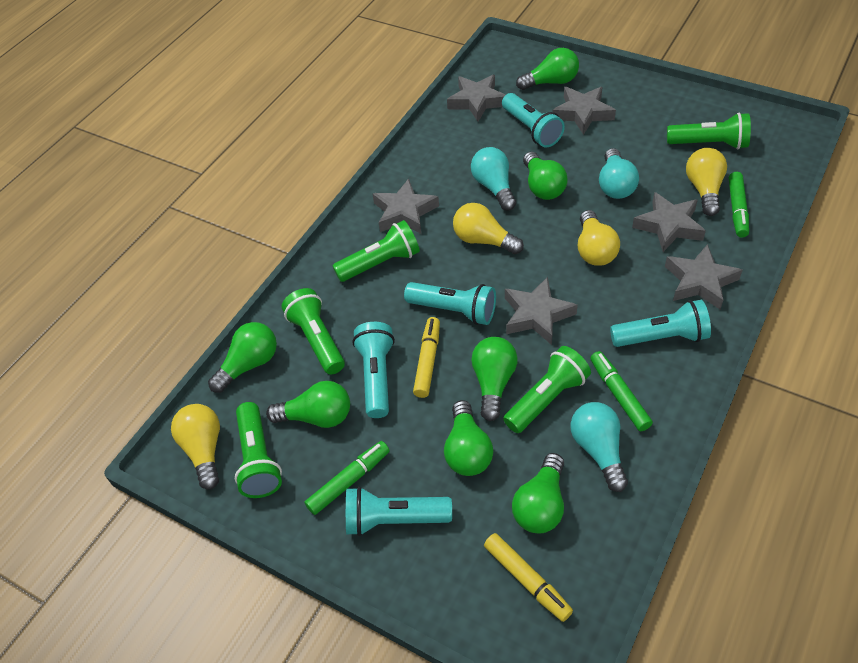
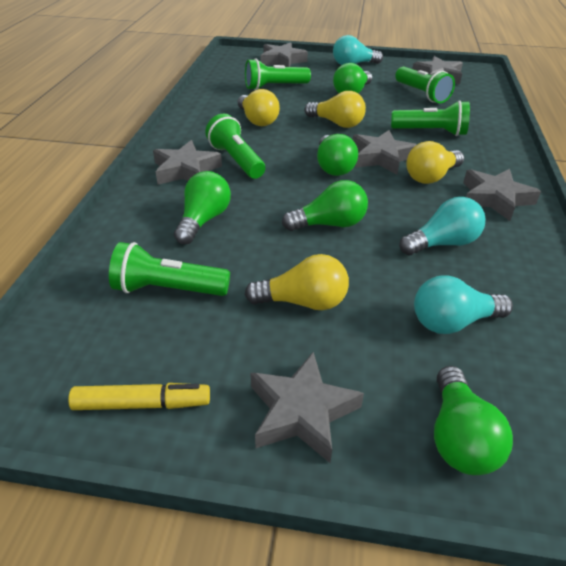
green light bulb: [208,322,277,393] [266,381,350,428] [444,400,493,476] [471,337,518,421] [512,453,564,534] [516,48,579,90] [523,152,568,200] = 7 -> [174,171,231,244] [282,180,368,231] [317,134,358,176] [333,63,372,93] [434,366,513,475] = 5
green marker: [305,441,390,515] [590,351,653,431] [729,172,749,238] = 3 -> none = 0
turquoise flashlight: [346,487,452,536] [352,322,395,418] [404,282,496,325] [502,93,565,148] [610,300,711,347] = 5 -> none = 0
yellow marker: [413,317,440,398] [484,533,573,622] = 2 -> [68,383,210,410] = 1

